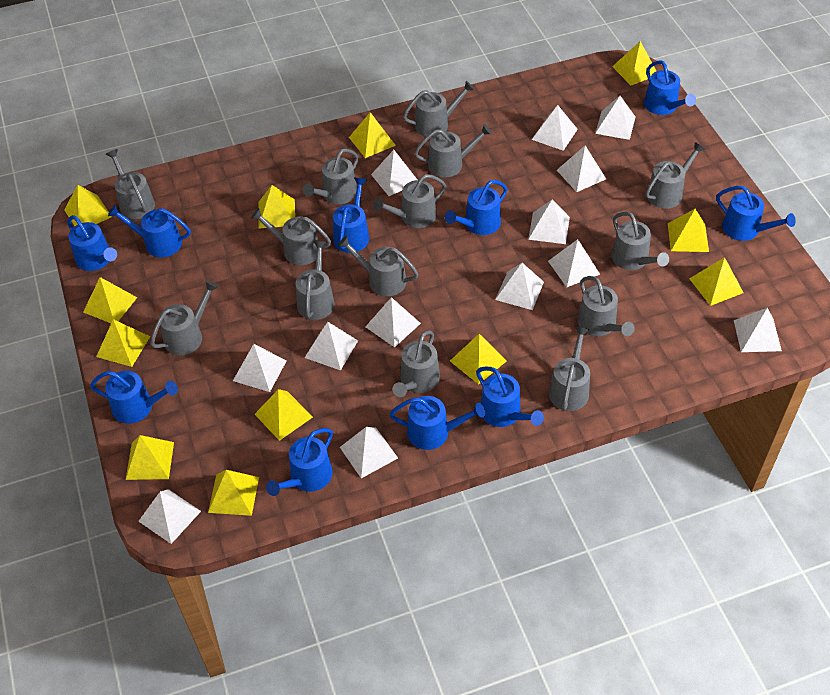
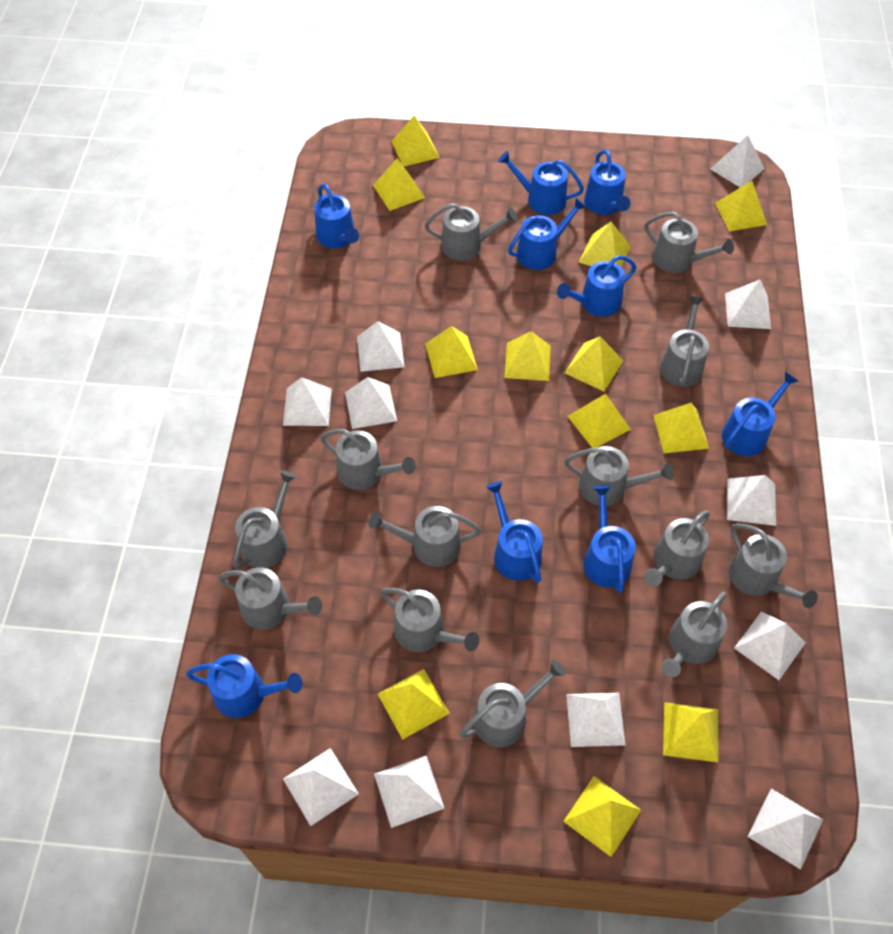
blue watering can: [67,215,117,271] [90,371,178,424] [108,205,191,257] [266,428,333,496] [333,178,369,253] [390,396,485,450] [445,180,507,235] [476,367,544,427] [644,60,696,115] [716,186,796,241] = 10 -> [186,654,302,718] [314,183,359,248] [486,481,543,583] [498,151,584,215] [508,198,586,270] [557,255,636,317] [583,485,636,593] [584,149,630,215] [722,372,798,456] = 9
grey watering can: [106,149,155,219] [150,280,218,355] [251,208,331,265] [296,241,335,320] [303,149,359,204] [338,236,418,296] [373,174,447,228] [393,330,440,397] [403,81,475,137] [414,124,492,178] [549,327,590,411] [577,276,635,336] [611,212,669,270] [646,142,705,209] = 14 -> [219,567,322,630] [233,470,297,569] [320,429,416,490] [369,506,481,567] [381,588,479,652] [425,203,518,261] [460,660,566,747] [564,446,674,506] [644,212,734,273] [644,510,710,586] [660,296,709,387] [662,592,727,677] [729,523,818,608] = 13
white pyramid: [138,489,201,544] [233,344,286,392] [305,322,358,371] [340,427,398,478] [365,297,421,347] [371,150,417,196] [495,263,544,310] [528,199,570,244] [532,105,578,151] [548,239,600,287] [557,146,606,192] [595,96,636,140] [734,308,782,352] = 13 -> [283,377,332,426] [283,748,359,826] [345,377,397,429] [357,321,404,372] [374,756,445,828] [566,693,625,747] [710,135,765,187] [725,280,771,329] [727,475,776,526] [734,612,806,680] [748,788,823,870] = 11

